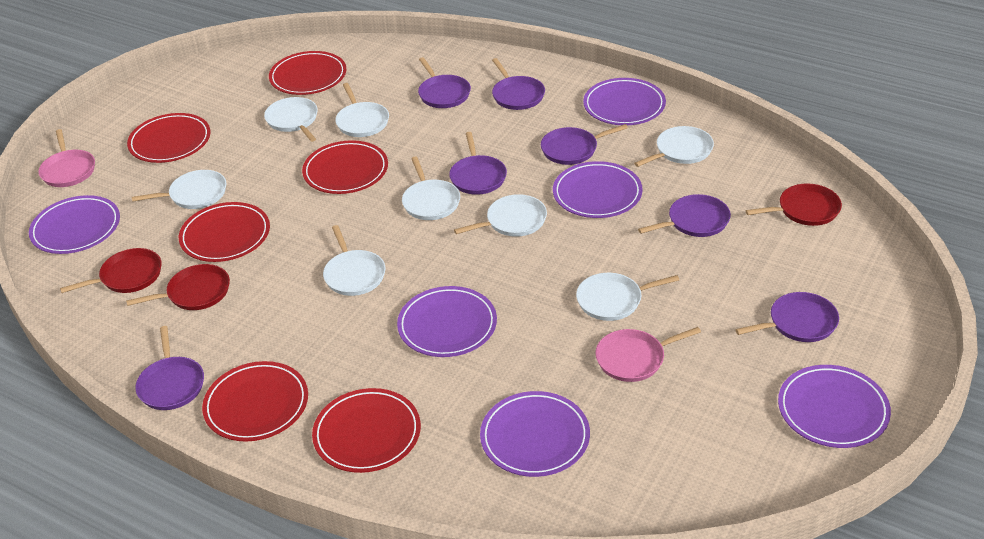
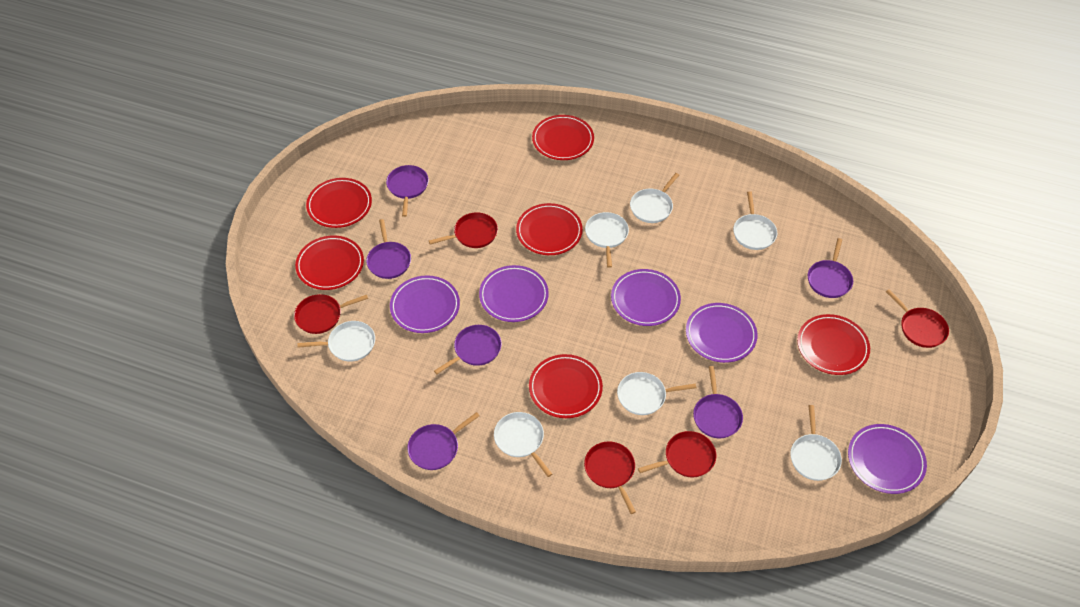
pink pan: [38,129,95,187] [595,327,701,382] = 2 -> none = 0
purple pan: [135,326,204,410] [418,57,471,108] [449,132,507,195] [492,58,545,110] [541,124,628,165] [638,194,731,237] [735,292,839,342] = 7 -> [366,219,411,279] [386,165,429,217] [407,412,480,470] [434,325,502,374] [693,366,743,438] [808,238,853,298] = 6
purple plate: [29,195,120,254] [397,286,497,357] [480,391,590,477] [553,161,643,218] [583,78,666,125] [778,365,891,448] = 6 -> [390,275,460,333] [479,265,549,322] [611,269,681,326] [686,303,757,363] [848,424,927,494] = 5
red pan: [60,248,162,293] [126,264,230,310] [746,184,842,226] = 3 -> [294,294,368,334] [429,212,498,248] [584,441,636,514] [638,431,716,478] [886,289,949,348] = 5
white pan: [132,170,226,209] [264,97,318,142] [323,225,385,296] [335,83,389,137] [402,156,460,220] [454,194,547,237] [576,273,679,321] [634,126,714,167] = 8 -> [297,321,375,362] [494,412,552,477] [585,212,629,268] [617,372,696,415] [630,173,679,223] [733,191,777,250] [790,405,842,481] = 7

